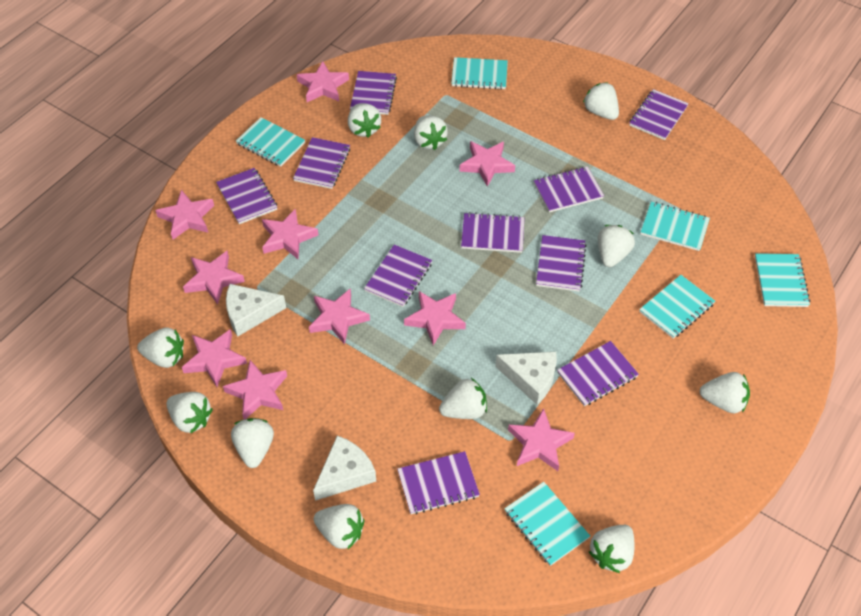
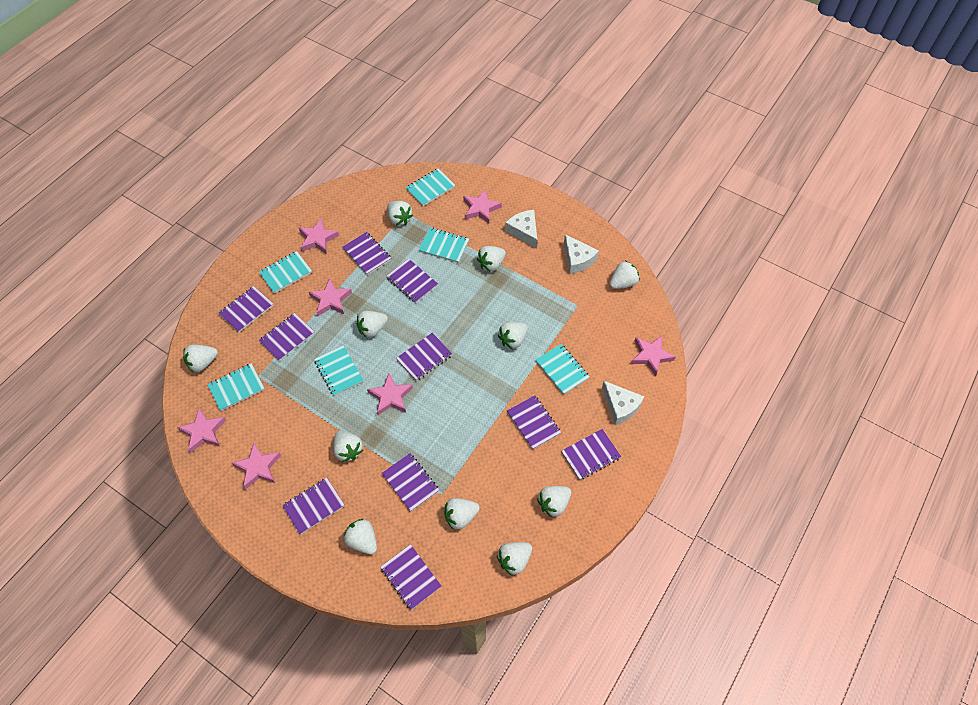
pink star: [155,190,214,240] [182,329,247,387] [183,251,245,305] [223,360,287,420] [262,208,318,259] [297,61,349,102] [309,288,370,345] [404,291,466,345] [459,141,515,187] [508,408,575,471] = 10 -> [177,408,226,453] [232,443,281,490] [299,218,339,254] [309,279,352,316] [367,373,413,415] [463,189,502,223] [631,336,676,376] = 7

